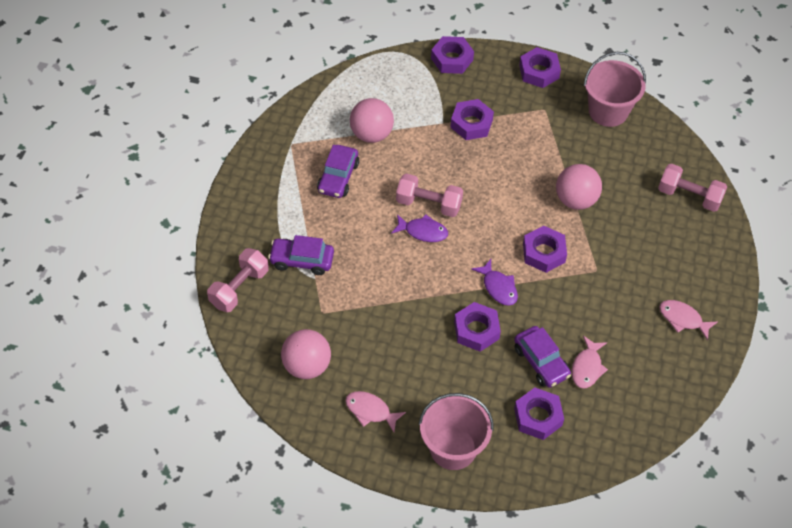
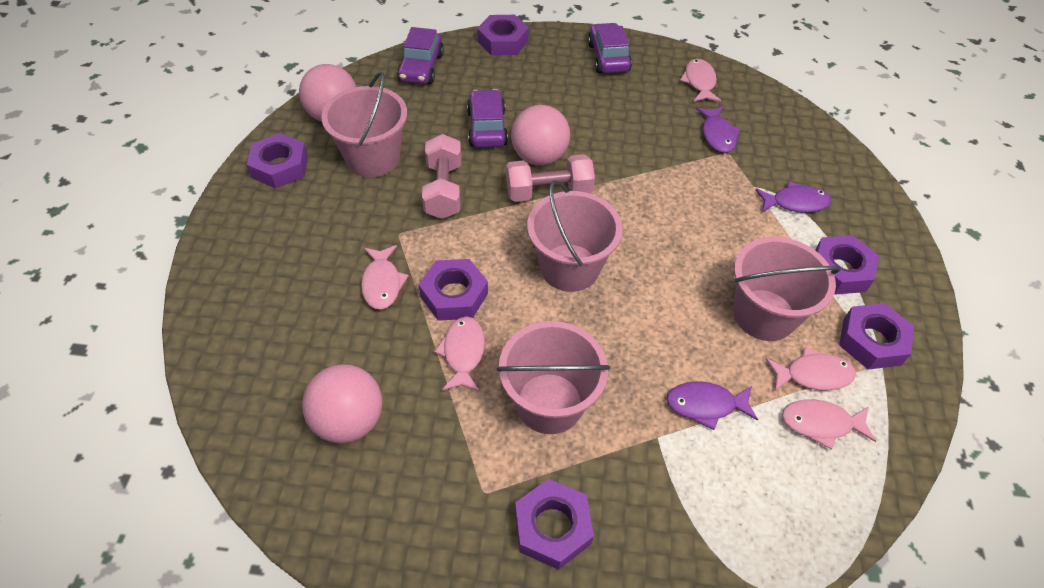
pink bucket: [419,393,494,470] [584,52,646,127] = 2 -> [321,72,407,177] [497,321,610,434] [527,180,623,292] [733,237,841,341] = 4
pink dumbbell: [207,248,269,312] [396,173,463,217] [658,164,727,212] = 3 -> [422,134,461,219] [506,154,595,202] = 2
pink fish: [345,391,406,432] [572,336,608,388] [659,300,718,341] = 3 -> [361,245,409,310] [434,316,485,392] [680,59,721,102] [765,347,856,391] [782,399,876,450] = 5
purple fish: [391,214,448,242] [471,259,518,306] = 2 -> [666,381,758,430] [696,107,741,153] [755,181,831,213] = 3

